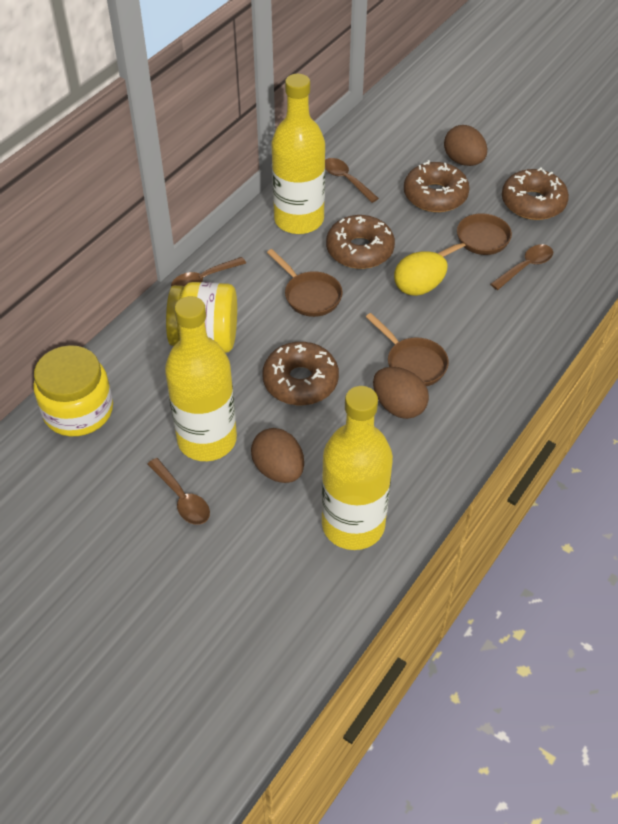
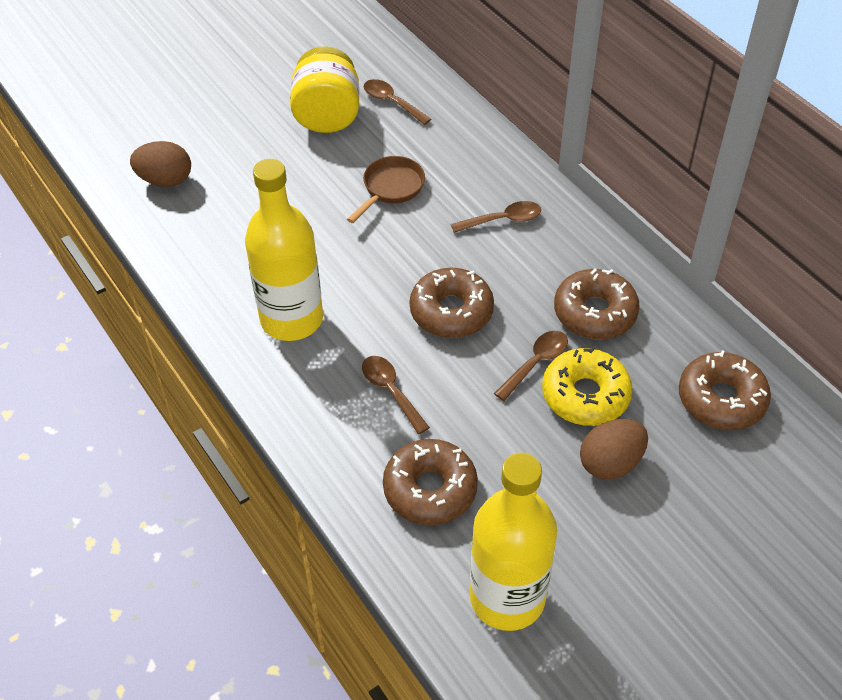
brown egg: [251,428,304,483] [373,367,429,419] [444,125,487,166] = 3 -> [130,141,191,187] [580,419,648,480] = 2
brown pan: [267,249,343,317] [366,313,449,386] [437,213,512,257] = 3 -> [347,156,425,223] = 1
yellow bottle: [165,296,237,461] [271,74,325,234] [321,386,393,550] = 3 -> [245,159,323,341] [470,453,557,631] = 2
yellow donut: none = 0 -> [542,347,633,426] = 1
yellow egg: [394,251,447,296] = 1 -> none = 0
yellow jar: [33,345,113,436] [166,282,237,353] = 2 -> [290,46,359,133] = 1

